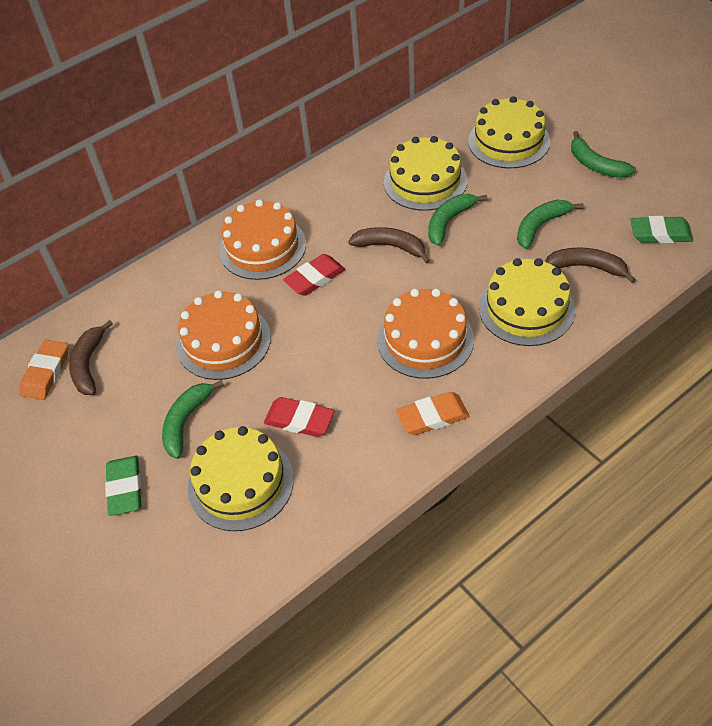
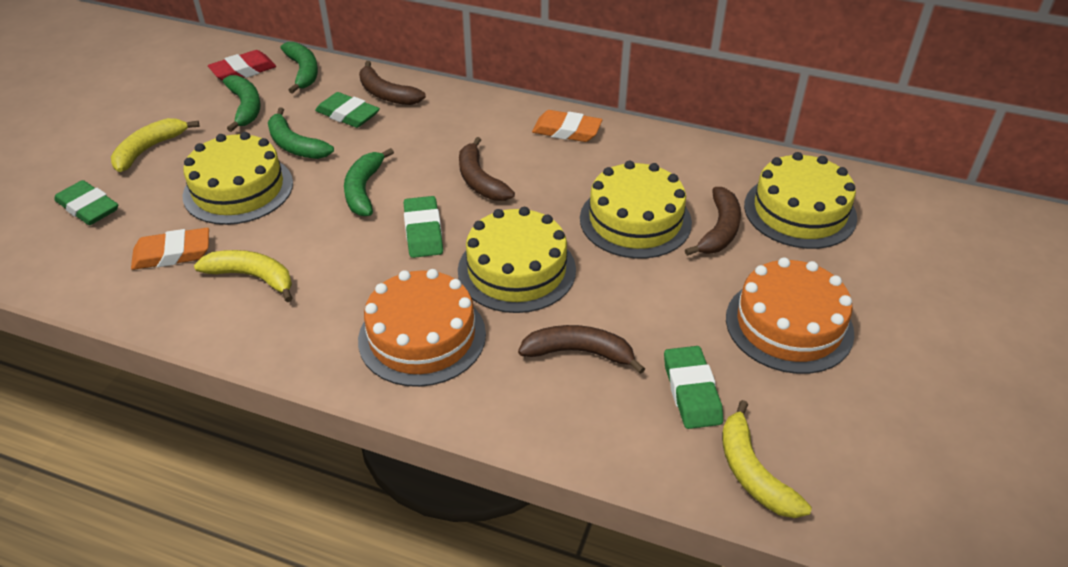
brown banana: [69,320,113,395] [348,227,430,264] [545,247,636,283] = 3 -> [359,61,426,105] [459,137,515,201] [518,325,645,374] [685,187,741,256] = 4
green eraser: [105,456,141,516] [630,216,693,243] = 2 -> [54,180,118,225] [315,92,380,128] [404,196,443,258] [664,346,723,429] = 4
orange cake: [176,290,271,380] [219,200,306,280] [377,289,474,379] = 3 -> [358,269,486,387] [726,258,854,374] = 2
red eraser: [264,397,334,437] [283,254,345,296] = 2 -> [208,50,276,81] = 1
yellow banana: none = 0 -> [111,118,200,172] [194,250,293,302] [722,400,812,518] = 3

